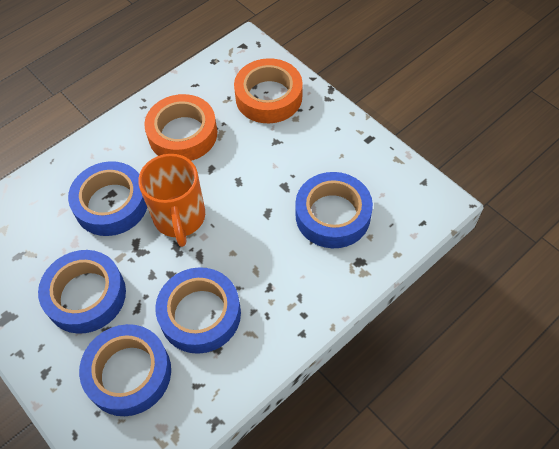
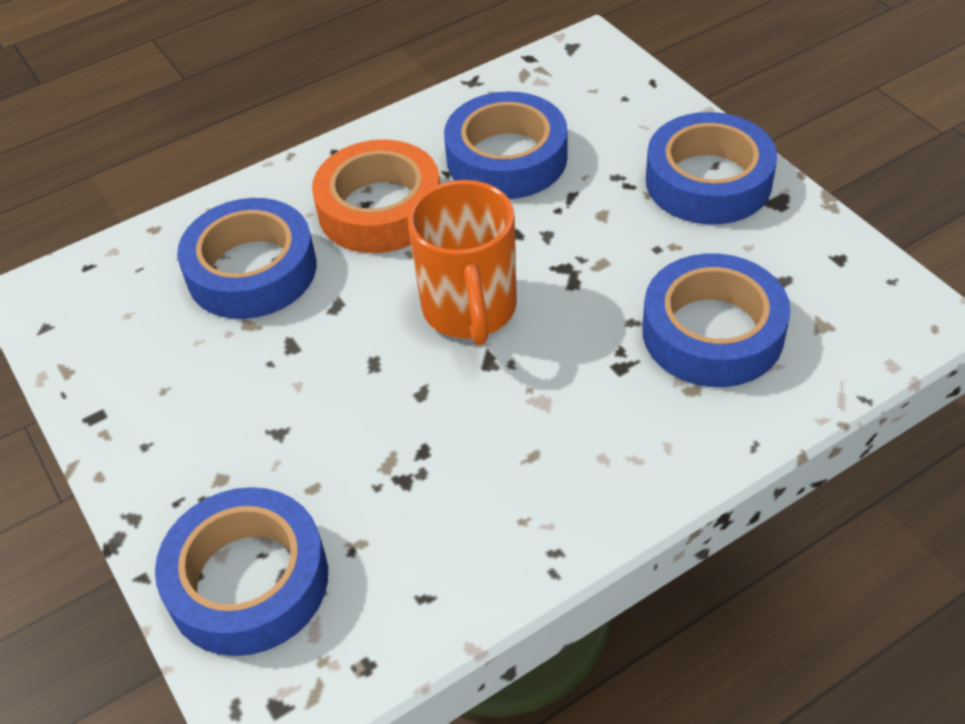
orange tape: [144,94,217,161] [234,58,303,123] = 2 -> [312,139,440,253] = 1

